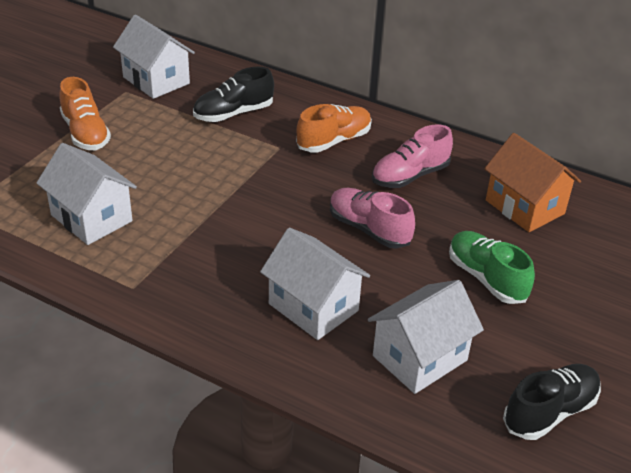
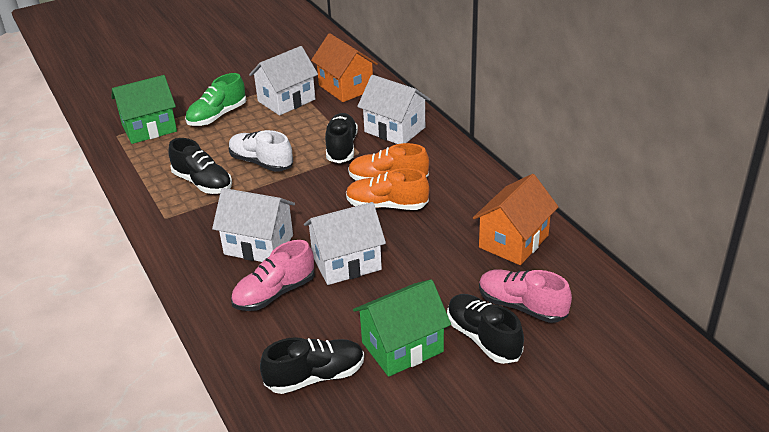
black shoe: [193,67,274,122] [503,364,601,440] = 2 -> [168,138,232,194] [260,337,364,394] [325,113,358,163] [447,294,524,364] = 4
green house: none = 0 -> [112,75,177,144] [353,279,451,377] = 2
orange house: [484,133,581,232] = 1 -> [311,33,378,102] [473,174,558,265] = 2
white shoe: none = 0 -> [229,130,293,172] = 1

